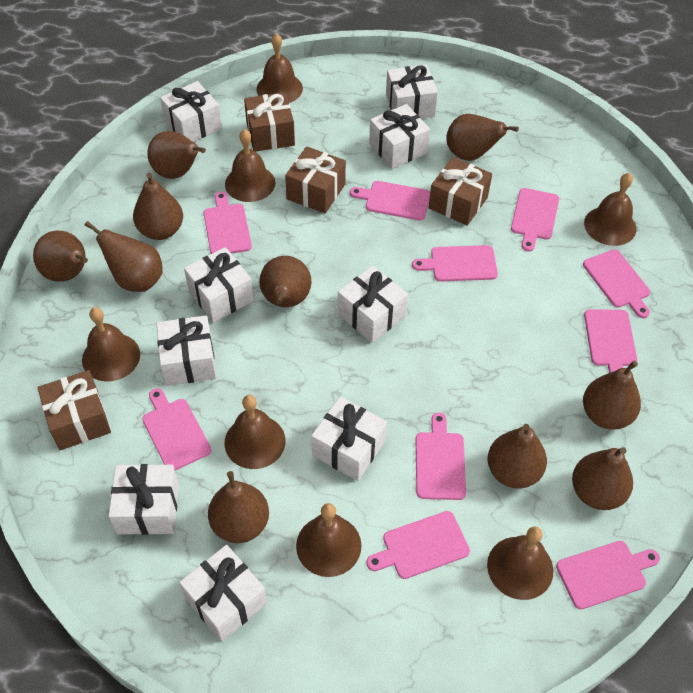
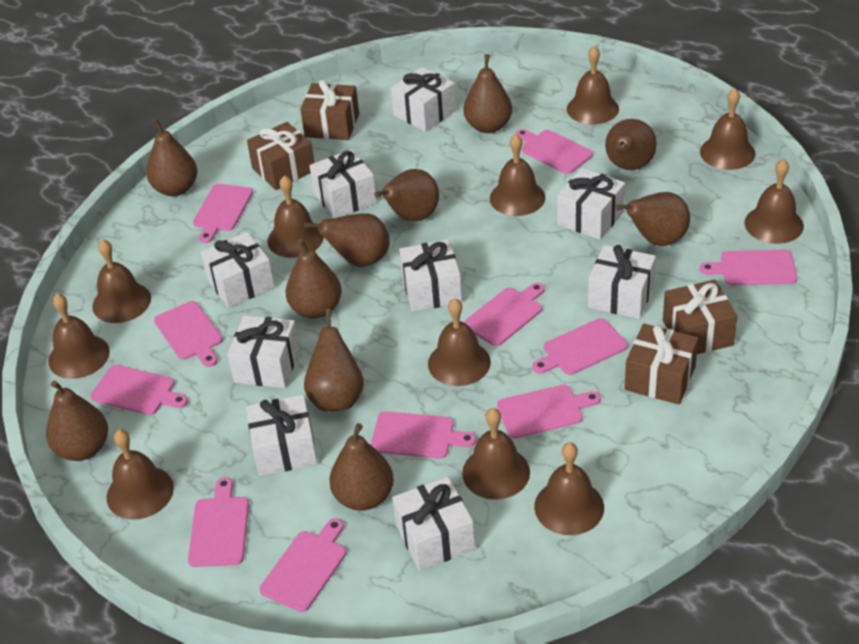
brown bell: [82,307,140,382] [224,395,286,469] [225,129,275,202] [256,33,303,103] [296,503,362,577] [487,527,554,600] [584,173,636,246] = 7 -> [48,293,110,379] [92,239,151,323] [107,429,174,520] [267,175,324,258] [428,298,491,386] [462,408,530,500] [490,134,545,216] [534,442,604,535] [567,46,619,125] [700,88,755,170] [745,159,804,244] = 11
pink cutting board: [142,388,211,470] [203,192,252,254] [350,181,430,221] [366,511,470,579] [412,245,498,282] [416,412,466,500] [511,188,559,252] [556,541,660,609] [583,250,650,318] [584,309,637,373] = 10 -> [90,365,188,415] [154,301,223,367] [188,477,249,567] [193,184,253,243] [260,518,346,612] [371,411,476,459] [464,283,545,346] [497,385,601,438] [516,129,593,174] [532,318,628,375] [700,250,797,285] = 11

